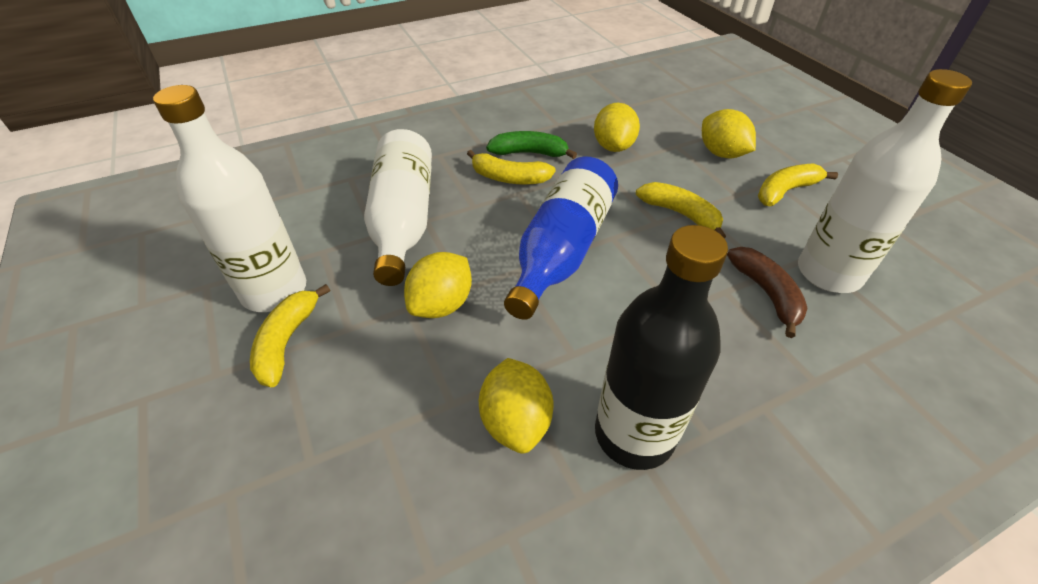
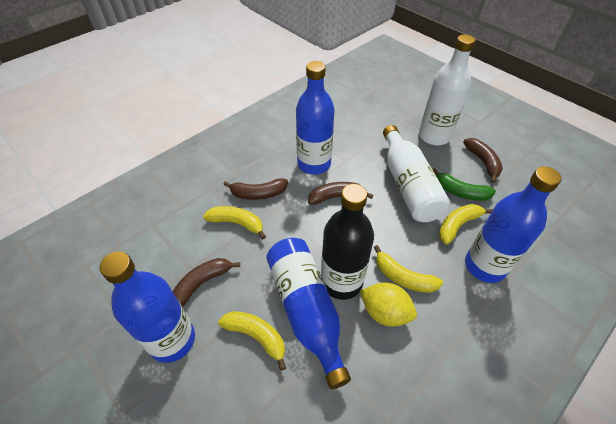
blue bottle: [504,157,618,320] = 1 -> [100,252,195,363] [266,238,351,389] [296,61,335,175] [465,166,562,283] = 4
brown banana: [727,247,808,338] = 1 -> [173,258,240,307] [223,178,288,200] [308,182,373,205] [463,138,503,183] = 4
white bottle: [153,85,306,312] [364,129,432,286] [798,69,972,293] = 3 -> [383,125,450,222] [419,34,475,146] = 2
yellow lemon: [404,252,472,318] [479,358,553,454] [594,103,640,152] [702,109,756,158] = 4 -> [360,283,417,327] = 1

